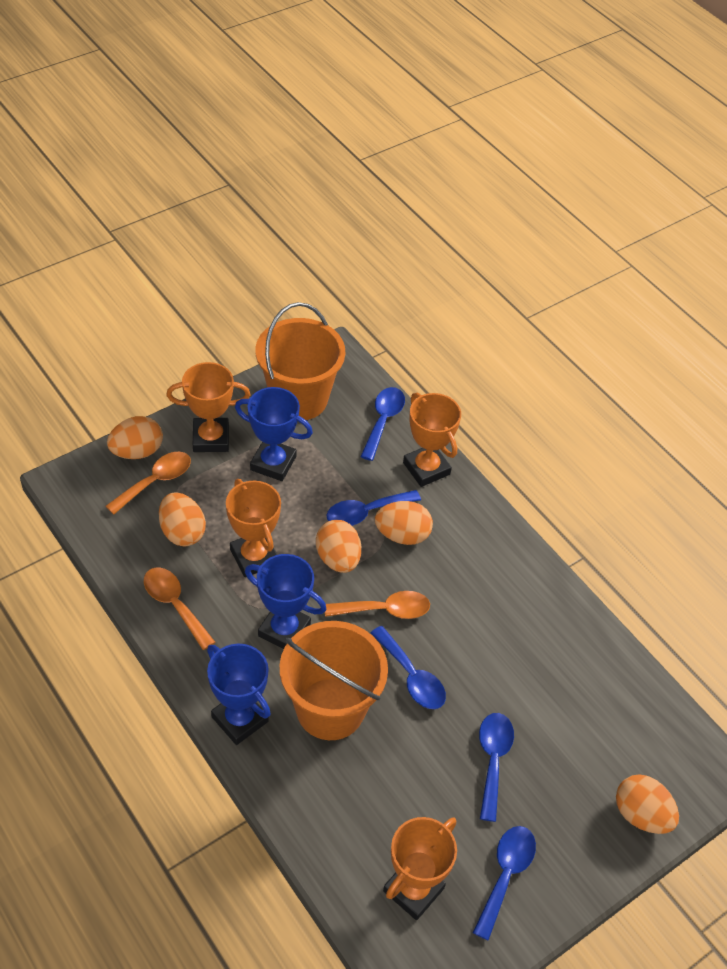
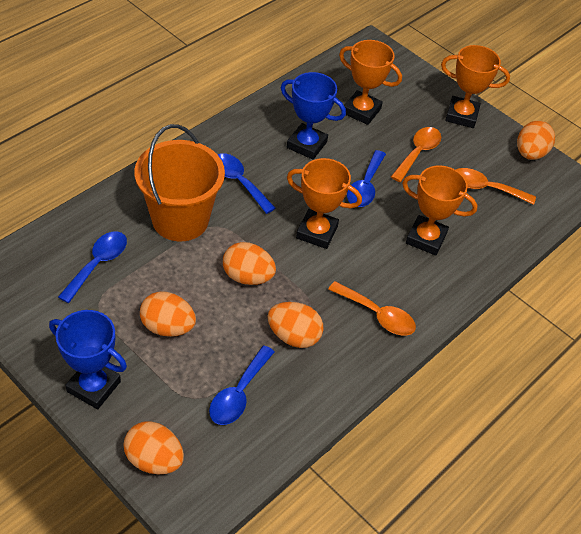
blue spoon: [326,490,421,526] [360,387,405,461] [371,626,446,709] [473,826,536,941] [479,713,514,822] = 5 -> [58,231,127,303] [209,345,274,425] [217,153,276,214] [347,150,386,207] = 4
blue trophy: [207,643,271,745] [235,387,313,481] [245,554,327,649] = 3 -> [49,310,127,409] [281,72,346,160] = 2
orange bucket: [255,302,345,420] [280,621,388,740] = 2 -> [134,124,225,242] = 1

